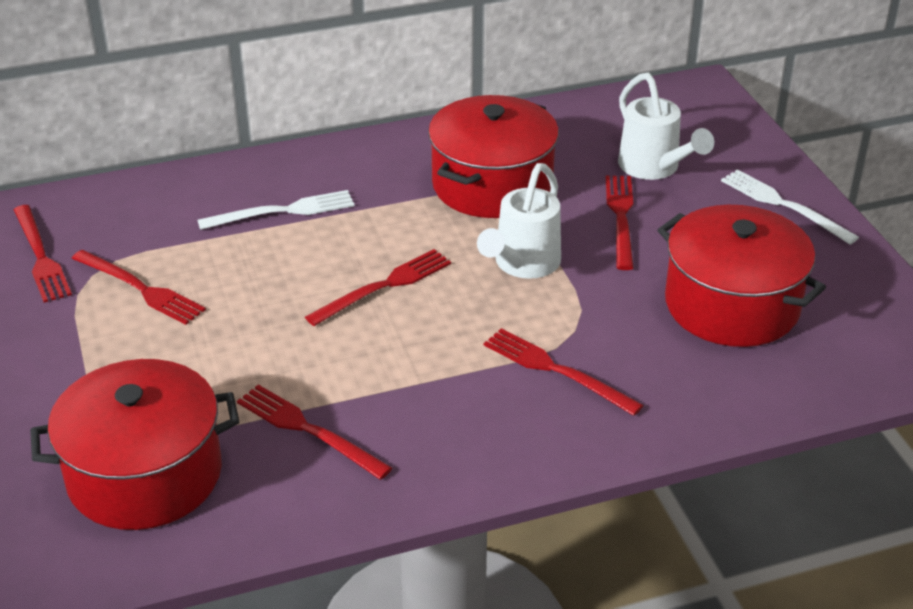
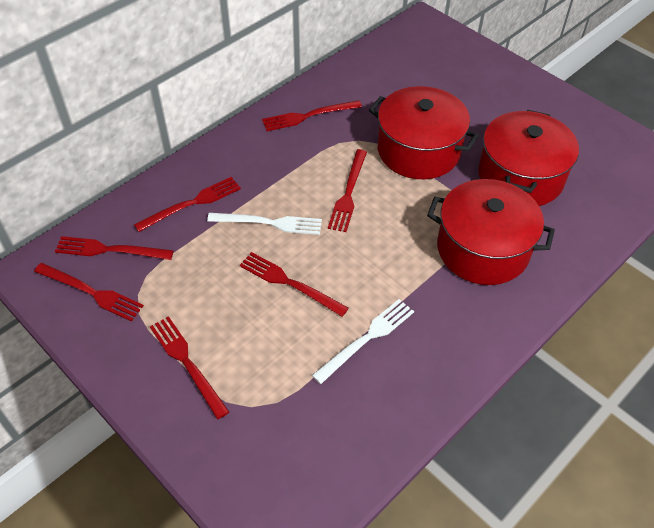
red fork: [14,205,72,303] [71,250,206,325] [237,385,392,480] [305,249,451,326] [484,328,643,416] [605,175,634,270] = 6 -> [34,263,144,322] [55,236,174,260] [134,177,241,232] [150,316,229,419] [240,252,349,317] [262,100,362,131] [328,149,367,232] = 7
white watering can: [477,163,561,279] [618,73,714,180] = 2 -> none = 0

